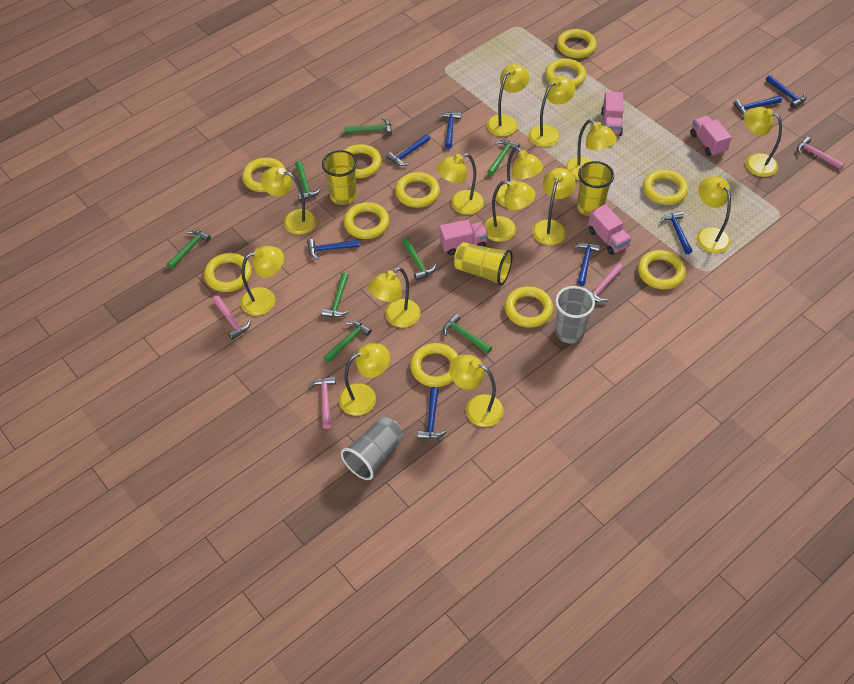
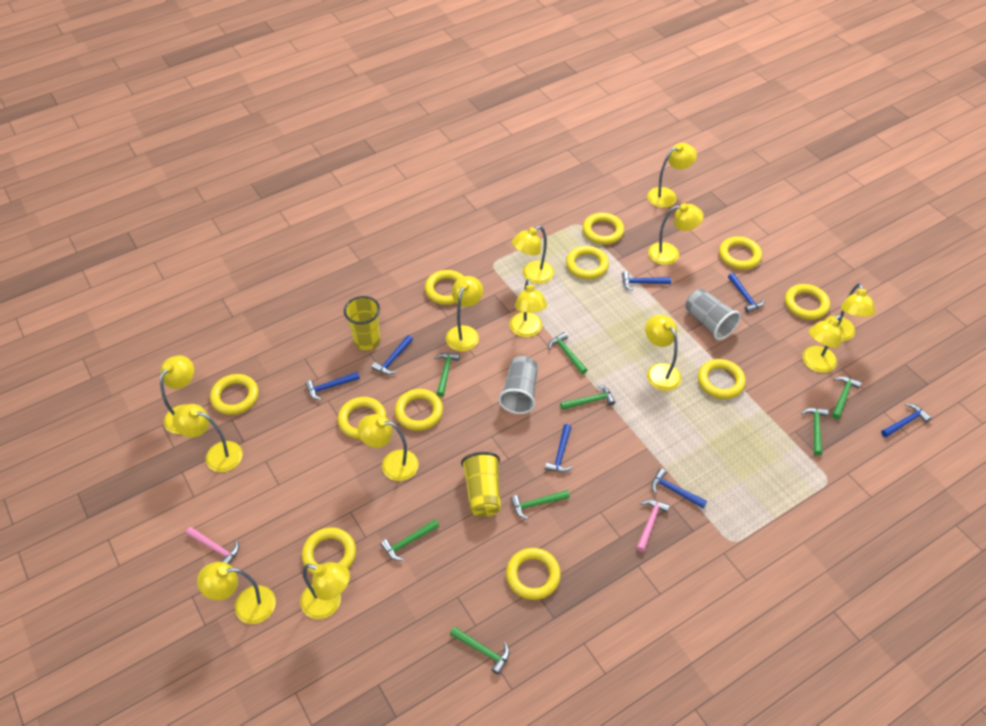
blue hammer: [307,239,360,260] [387,134,430,166] [418,387,447,439] [438,112,461,149] [574,243,600,286] [660,211,692,254] [733,96,782,115] [766,75,807,108] = 8 -> [305,372,360,400] [372,335,413,375] [545,424,573,472] [622,271,671,291] [651,468,707,508] [728,273,764,313] [881,404,932,437] = 7
pink hammer: [212,295,251,340] [308,376,336,429] [585,263,623,303] [797,137,845,170] = 4 -> [186,527,239,564] [636,500,670,552] = 2
pink truck: [439,220,488,255] [588,204,631,255] [601,92,623,136] [690,115,732,156] = 4 -> none = 0
yellow cup: [322,150,357,205] [454,242,513,286] [577,161,614,216] = 3 -> [344,296,381,350] [461,452,501,517] = 2
yellow lamp: [240,246,284,315] [260,167,317,235] [339,343,390,416] [368,267,421,328] [437,153,484,215] [449,355,504,427] [484,180,536,242] [487,64,529,136] [496,147,543,207] [528,76,575,147] [532,168,575,245] [565,119,617,180] [696,176,731,253] [744,107,782,177] = 14 -> [160,355,194,434] [173,404,243,472] [197,562,276,624] [300,562,350,619] [358,414,419,481] [446,276,483,351] [510,279,547,337] [512,226,554,284] [645,315,682,391] [647,143,697,208] [648,203,704,265] [802,314,842,373] [823,283,875,341] = 13

